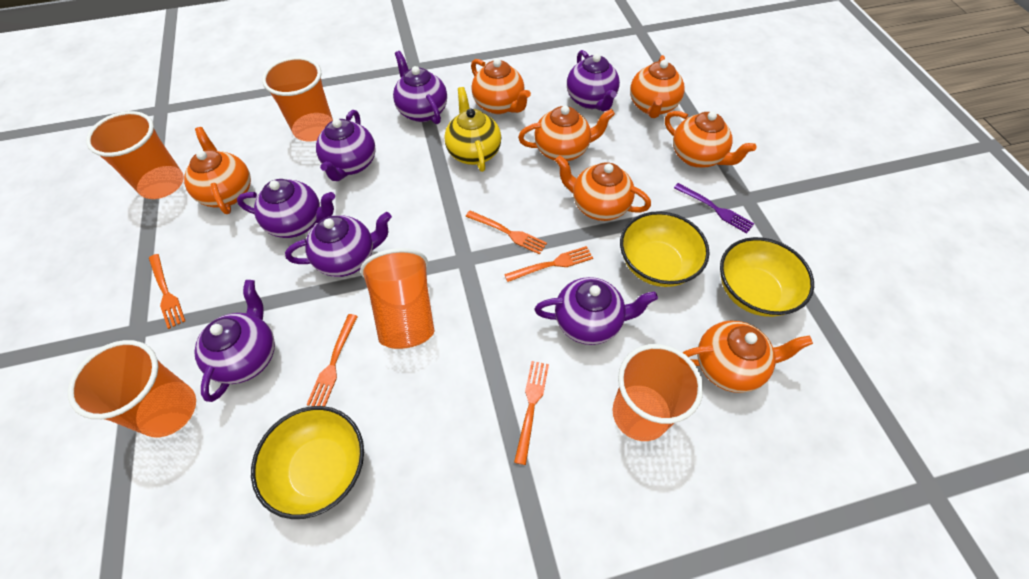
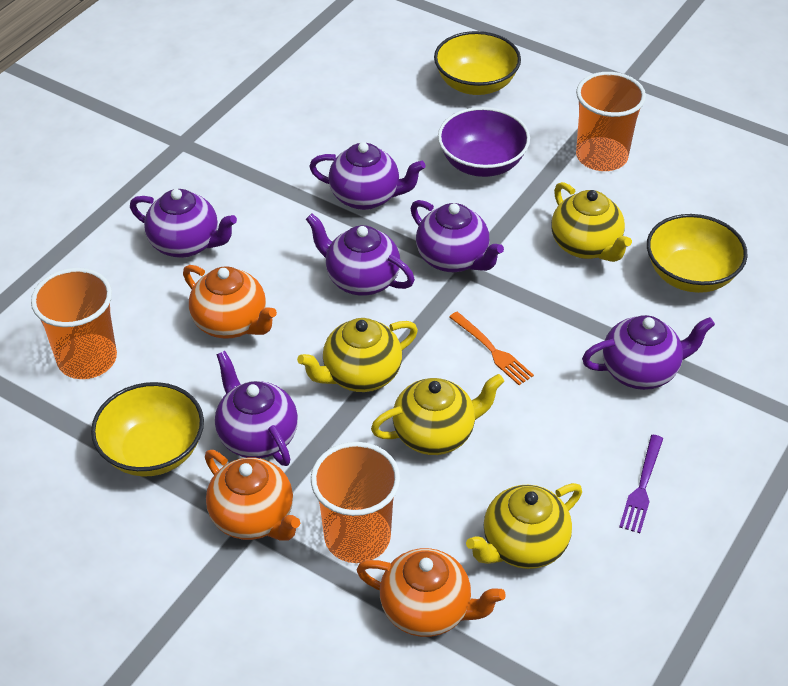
orange cup: [68,340,196,437] [86,111,184,199] [262,57,333,141] [360,248,434,349] [612,344,703,441] = 5 -> [31,268,117,379] [311,442,400,563] [576,72,646,171] = 3
orange fork: [149,254,185,329] [306,314,358,406] [466,210,547,255] [504,246,593,282] [514,361,549,465] = 5 -> [449,312,534,385] = 1
orange teapot: [184,127,251,214] [471,58,531,114] [518,106,615,161] [555,155,651,221] [630,55,685,118] [665,111,756,168] [683,321,813,393] = 7 -> [183,265,277,339] [205,450,300,541] [357,548,506,637] = 3
purple bowl: none = 0 -> [438,107,530,177] = 1
purple teapot: [194,280,275,402] [237,179,335,238] [285,212,392,277] [316,110,376,181] [393,51,447,124] [535,277,658,345] [567,50,620,111] = 7 -> [130,189,237,258] [215,351,298,466] [306,214,415,296] [309,142,426,210] [411,200,504,272] [582,315,715,390] = 6
yellow teapot: [444,87,501,172] = 1 -> [297,318,418,392] [371,374,504,455] [466,483,582,569] [551,182,632,262] = 4

